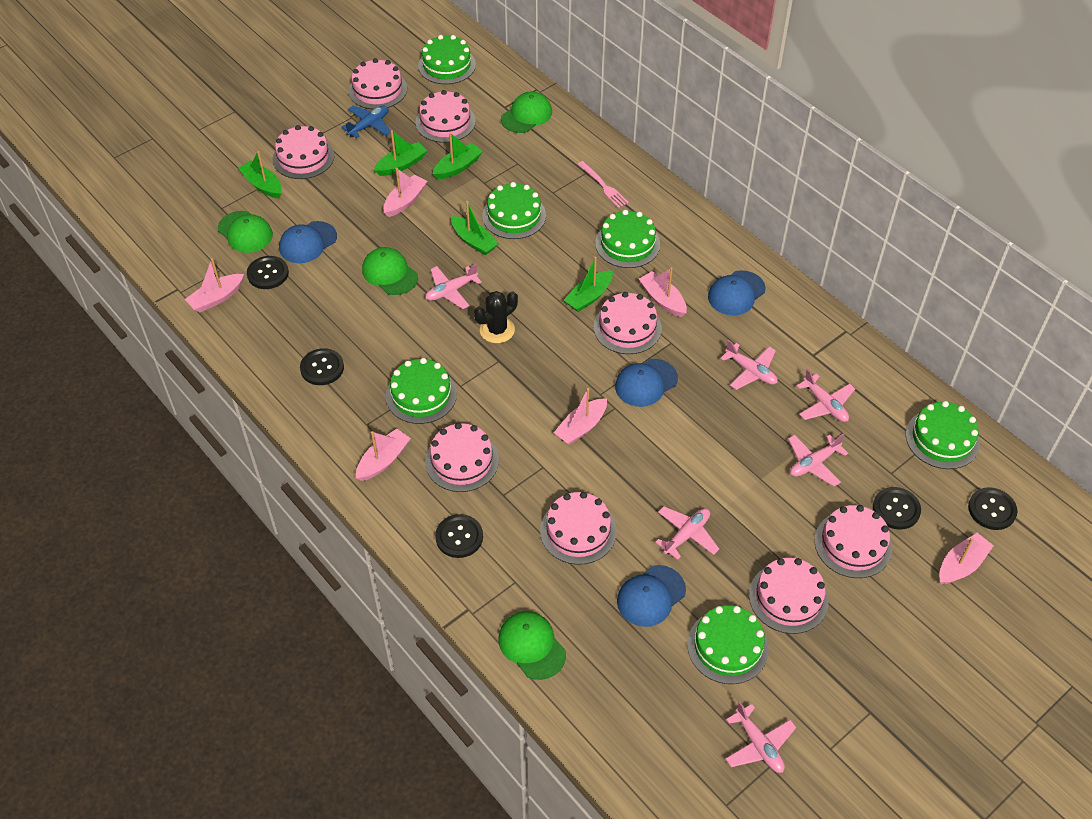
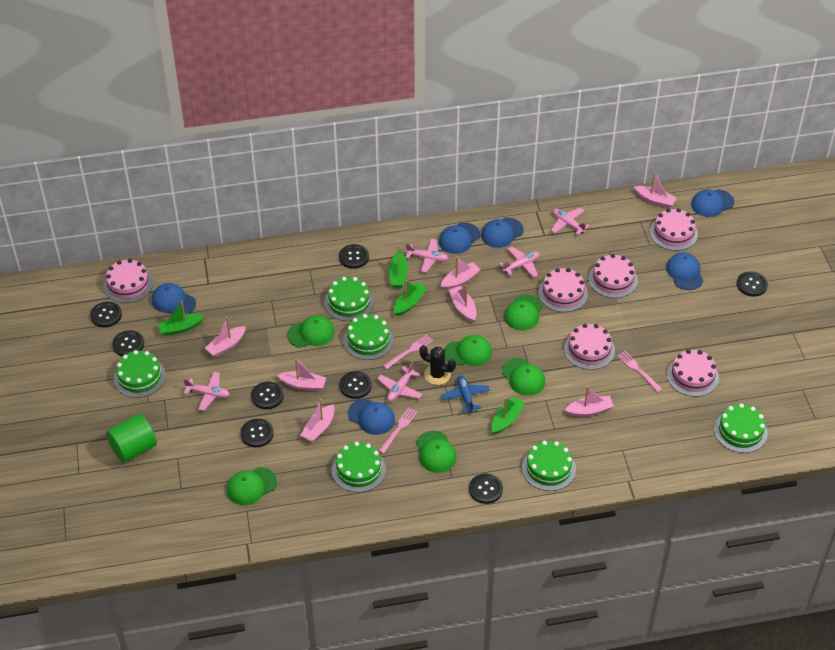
black button: [247,256,289,289] [300,348,344,385] [435,514,483,558] [873,487,921,530] [968,487,1018,530] = 5 -> [90,302,122,327] [112,330,144,356] [240,419,274,447] [251,382,284,409] [339,244,369,269] [339,371,372,399] [469,474,503,504] [737,271,768,297] = 8
blue cap: [279,221,337,263] [615,359,678,407] [617,565,686,627] [708,270,766,316] = 4 -> [152,283,196,315] [348,399,395,435] [439,222,480,254] [481,218,524,248] [666,252,703,290] [691,189,734,217] = 6
green boat: [238,151,282,198] [374,130,427,176] [433,133,483,179] [451,201,499,255] [564,257,613,312] = 5 -> [158,300,205,336] [389,245,408,288] [394,280,427,316] [492,397,525,434] = 4
green cap: [218,211,273,253] [362,247,418,295] [498,611,566,680] [501,91,552,133] = 4 -> [227,467,277,505] [287,315,335,348] [416,431,457,473] [444,335,492,366] [502,358,545,396] [504,294,543,330] = 6
green cylinder: none = 0 -> [106,414,157,463] = 1
pink boat: [185,258,244,312] [356,429,411,481] [383,168,427,217] [554,388,607,445] [639,267,687,317] [939,533,994,585] = 6 -> [205,317,246,357] [277,358,326,391] [300,399,335,442] [440,257,481,290] [449,285,476,323] [565,386,614,417] [634,172,677,208] = 7
pink cake: [273,125,334,179] [348,58,407,109] [416,90,475,143] [425,423,499,492] [540,492,617,565] [593,292,662,354] [749,558,829,634] [814,505,892,578] = 8 -> [104,259,153,303] [538,268,588,312] [564,324,615,370] [589,254,638,298] [650,208,698,251] [667,349,719,397] = 6
pink fork: [578,161,629,208] = 1 -> [379,408,418,454] [383,335,433,369] [617,351,662,392] = 3
pink plane: [425,264,482,309] [655,506,719,560] [720,340,778,390] [725,702,796,773] [788,434,848,487] [797,369,855,422] = 6 -> [184,372,230,411] [377,362,423,402] [406,239,449,273] [500,247,539,278] [551,208,589,235] = 5

